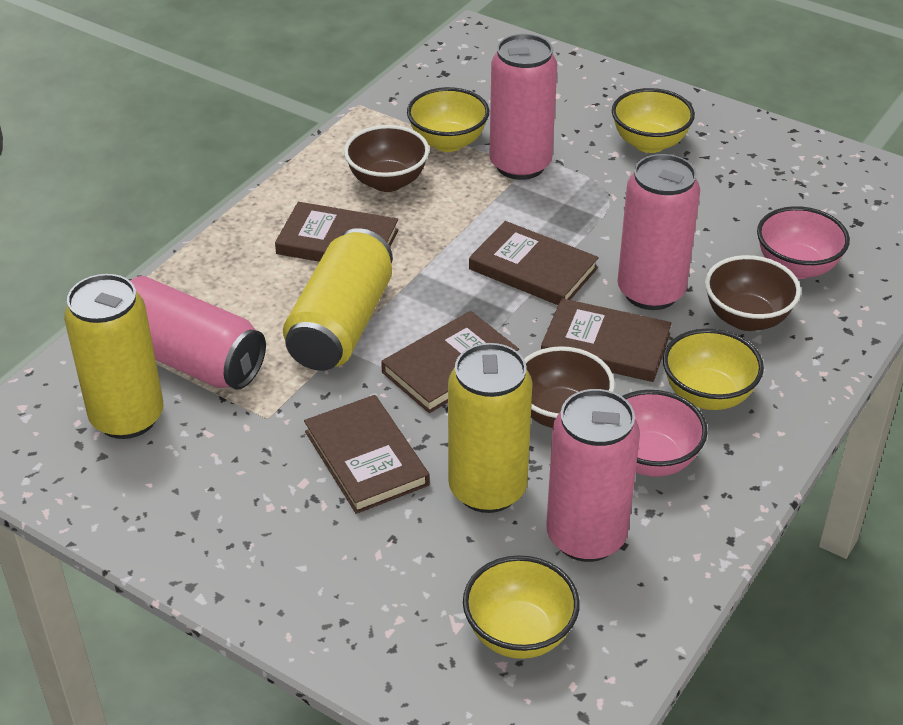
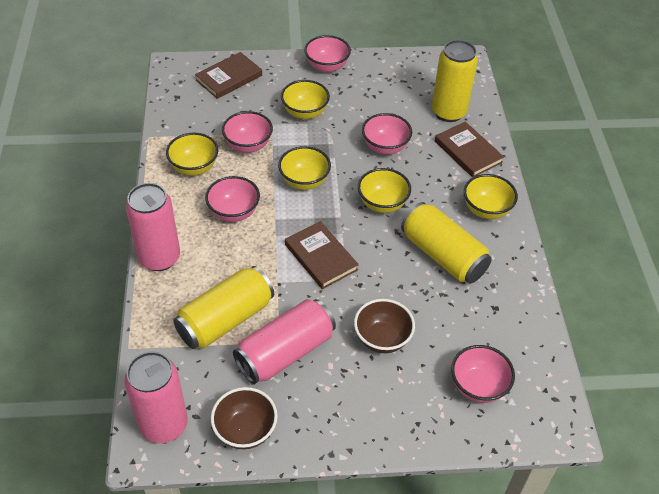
brown book: [275,202,399,262] [304,395,430,514] [381,311,519,413] [469,221,599,305] [541,298,672,382] = 5 -> [195,52,262,99] [285,221,359,289] [435,121,504,178] = 3
brown bowl: [344,125,429,192] [524,346,615,428] [705,255,801,331] = 3 -> [211,387,278,449] [354,299,415,353] = 2
pink bowl: [622,390,708,477] [757,206,850,279] = 2 -> [205,176,260,222] [222,111,273,153] [304,35,351,73] [362,113,412,155] [451,345,515,403] = 5
pink can: [128,276,266,390] [490,34,557,180] [546,389,640,562] [618,154,700,310] = 4 -> [124,352,188,443] [126,183,180,271] [233,299,336,384] = 3
yellow bowl: [407,87,489,152] [463,555,580,659] [612,88,695,153] [663,329,764,410] = 4 -> [166,133,218,176] [278,146,331,190] [281,80,330,120] [358,168,411,213] [464,174,518,219] = 5

